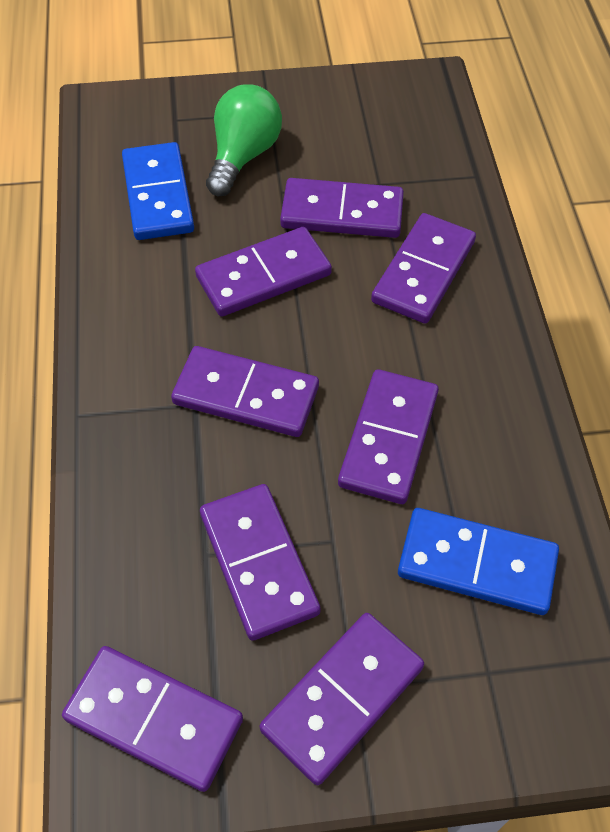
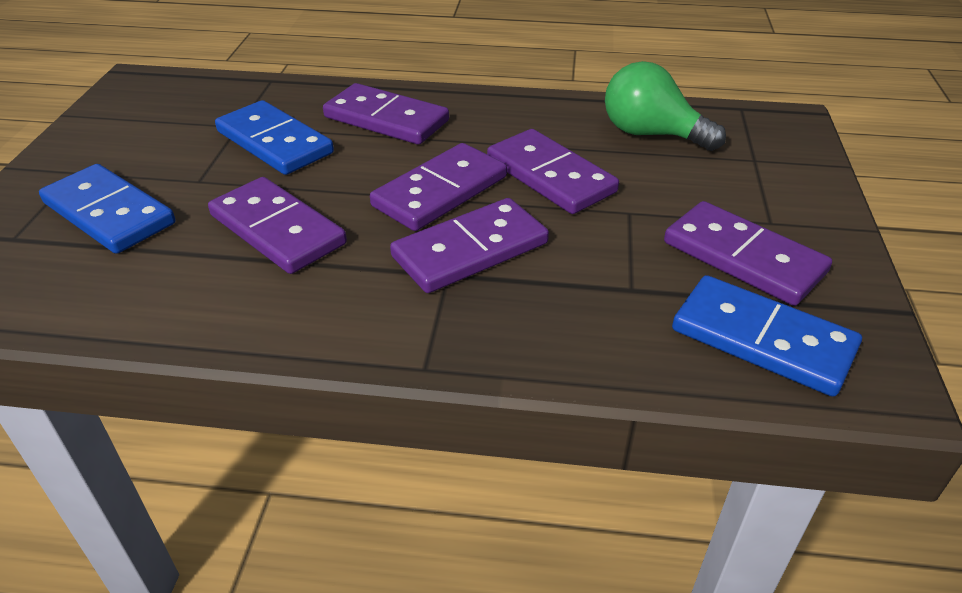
blue domino: [122,142,194,240] [398,508,559,615] = 2 -> [39,164,175,254] [215,100,334,175] [672,275,862,397] = 3
purple domino: [62,646,243,792] [171,346,319,437] [195,227,332,317] [200,484,321,641] [260,613,424,785] [280,178,404,238] [338,369,439,504] [371,213,476,324] = 8 -> [208,177,347,274] [323,83,449,144] [370,143,507,231] [390,198,549,293] [487,129,619,214] [664,201,832,306] = 6

